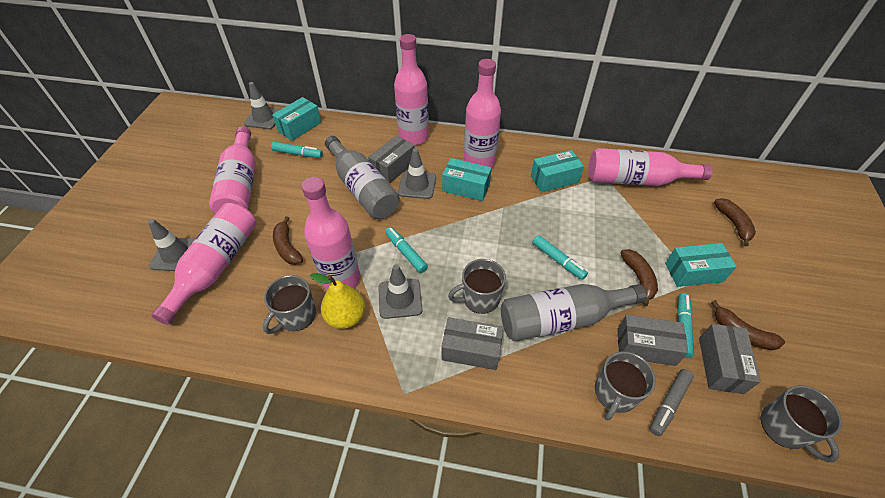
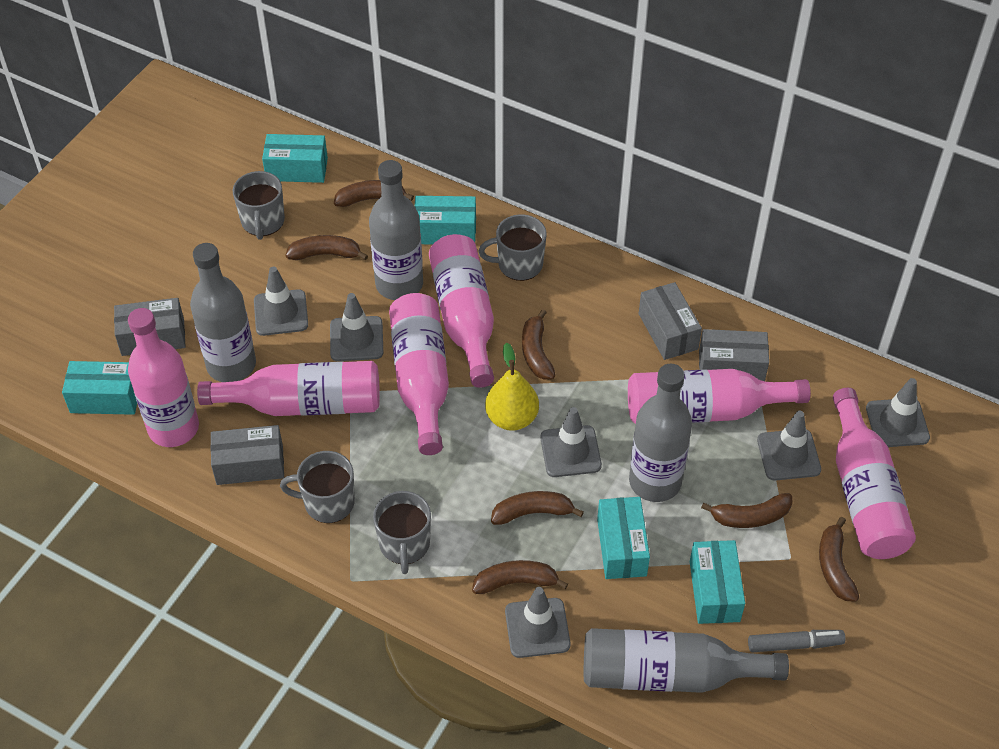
brown banana: [273,216,303,265] [620,249,658,306] [711,300,785,351] [714,198,756,246] = 4 -> [285,235,368,260] [334,180,414,207] [472,560,568,594] [491,491,584,525] [522,309,556,379] [701,493,793,528] [819,517,859,602] = 7
grey bottle: [325,136,400,219] [501,284,647,342] = 2 -> [190,243,256,382] [369,160,423,300] [584,628,789,693] [629,364,692,502] = 4
grey traffic cone: [148,219,195,271] [244,82,281,129] [378,264,423,319] [398,148,436,199] = 4 -> [254,267,308,336] [330,293,383,361] [505,587,571,658] [540,407,602,477] [757,411,821,481] [866,378,930,447] = 6
turquoise box: [272,97,321,141] [442,158,492,201] [531,150,584,192] [665,243,737,287] = 4 -> [62,361,137,415] [262,134,328,183] [415,196,476,244] [597,497,650,579] [690,540,745,624] = 5
turquoise marker: [271,142,323,158] [385,227,428,273] [533,235,588,280] [677,293,694,358] = 4 -> none = 0

